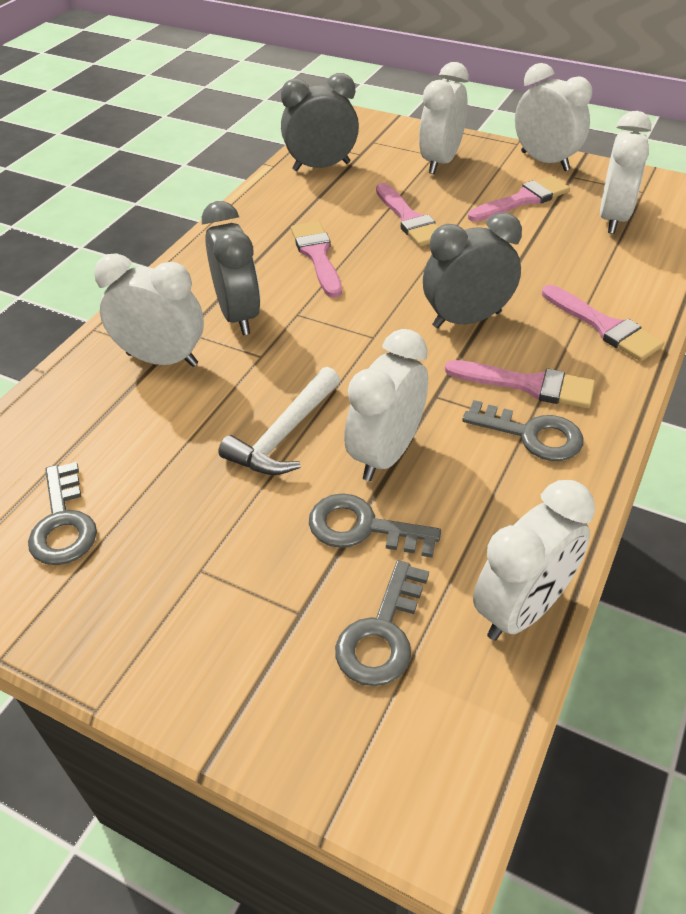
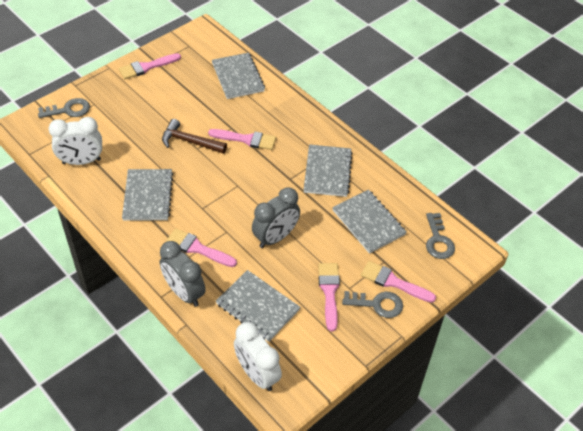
brown hammer: none = 0 -> [162,119,227,154] = 1
grey clock: [202,201,260,335] [281,73,359,171] [423,213,522,328] = 3 -> [160,241,206,307] [252,187,300,248] = 2
grey key: [28,462,97,565] [309,493,441,558] [335,560,429,686] [462,400,583,461] = 4 -> [38,98,90,118] [342,291,403,318] [426,213,455,259] = 3
grey notebook: none = 0 -> [122,169,173,221] [212,53,265,99] [216,270,300,342] [303,144,353,197] [332,190,407,254] = 5
white clock: [94,253,204,367] [344,329,428,481] [419,62,469,174] [473,480,595,641] [515,63,592,171] [600,111,651,234] = 6 -> [48,117,102,165] [234,322,282,391] = 2
white hammer: [218,367,340,475] = 1 -> none = 0

